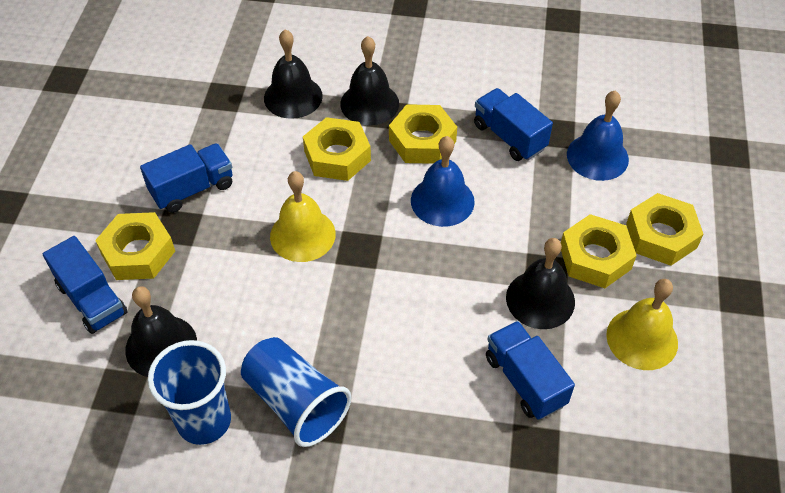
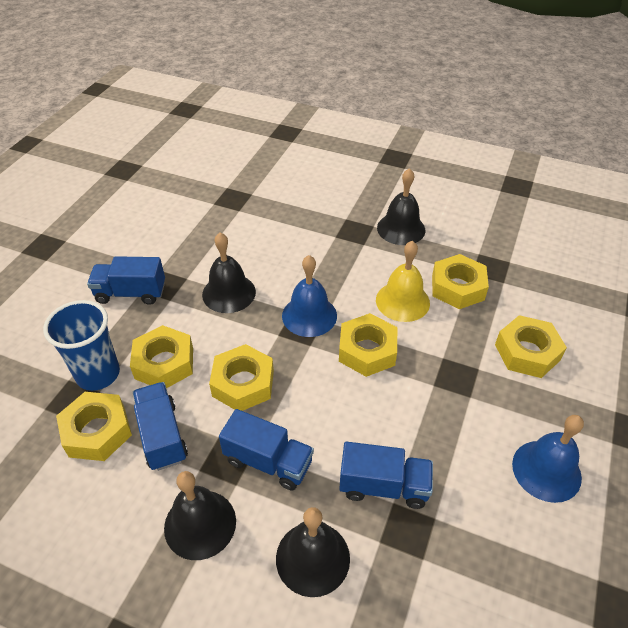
blue cup: [148,340,231,445] [241,337,351,447] = 2 -> [43,300,120,391] = 1
yellow bell: [270,171,336,262] [606,279,678,370] = 2 -> [376,241,430,322] = 1
yellow nut: [95,212,175,280] [303,117,371,181] [389,104,457,164] [561,214,637,288] [626,193,703,266] = 5 -> [56,392,132,461] [130,325,193,388] [209,344,274,411] [339,313,397,377] [432,254,489,309] [495,315,567,378] = 6

